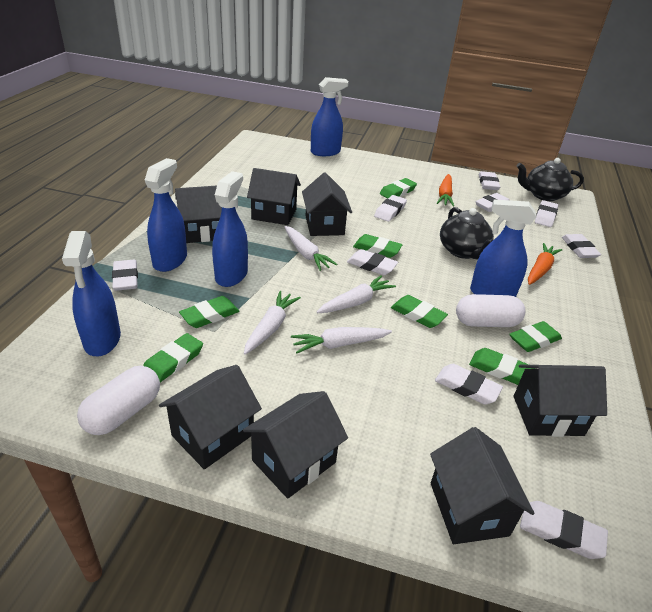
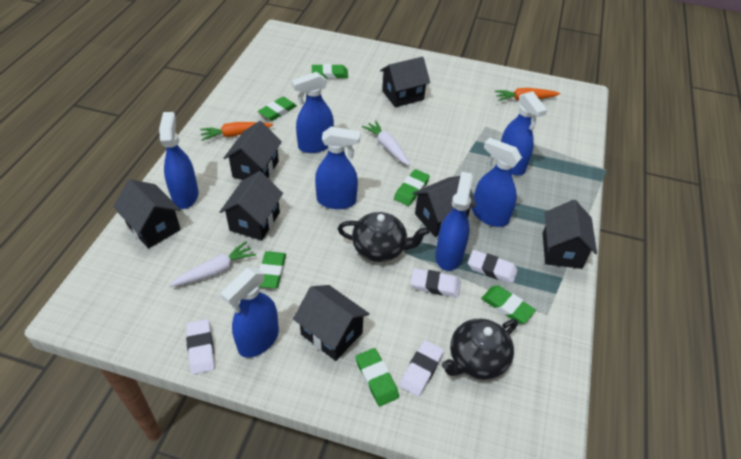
blue spray bottle: [62,231,121,356] [145,158,187,272] [212,171,248,287] [311,77,349,156] [470,199,536,297] = 5 -> [159,112,199,209] [220,268,279,358] [291,72,334,153] [315,127,361,209] [435,171,473,271] [472,138,522,227] [501,91,547,176] = 7
green eraser: [143,333,203,382] [179,296,239,328] [353,234,403,258] [380,178,417,198] [391,295,448,328] [469,348,535,385] [509,321,562,352] = 7 -> [258,97,297,121] [259,251,286,289] [312,64,348,79] [356,348,399,406] [394,169,430,206] [481,286,536,324] = 6
white capsule: [77,366,160,435] [456,294,525,327] = 2 -> none = 0
white carrot: [244,291,301,355] [284,226,337,271] [291,327,392,353] [317,275,396,313] = 4 -> [169,241,256,287] [362,121,410,166] = 2
white eraser: [112,260,138,291] [347,249,398,275] [374,195,407,222] [435,364,503,405] [475,193,509,212] [479,171,500,190] [520,501,608,559] [535,200,558,227] [562,234,601,258] = 9 -> [186,319,215,375] [399,340,444,397] [411,268,461,298] [468,250,517,284] = 4

